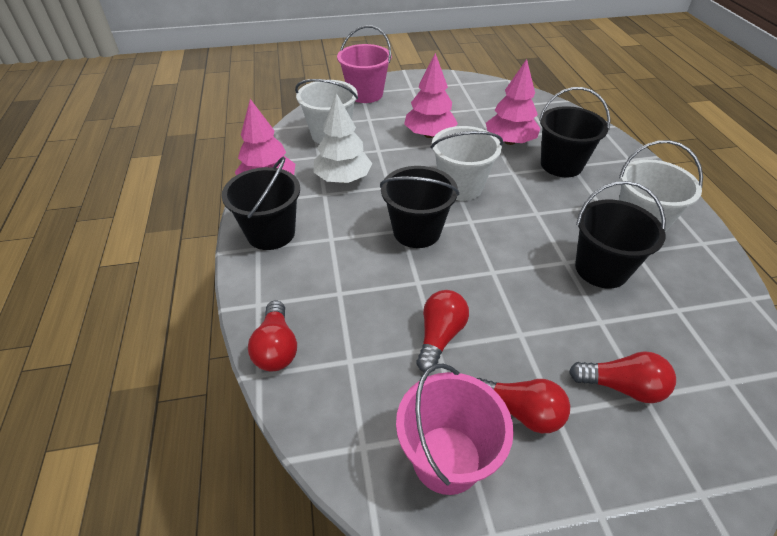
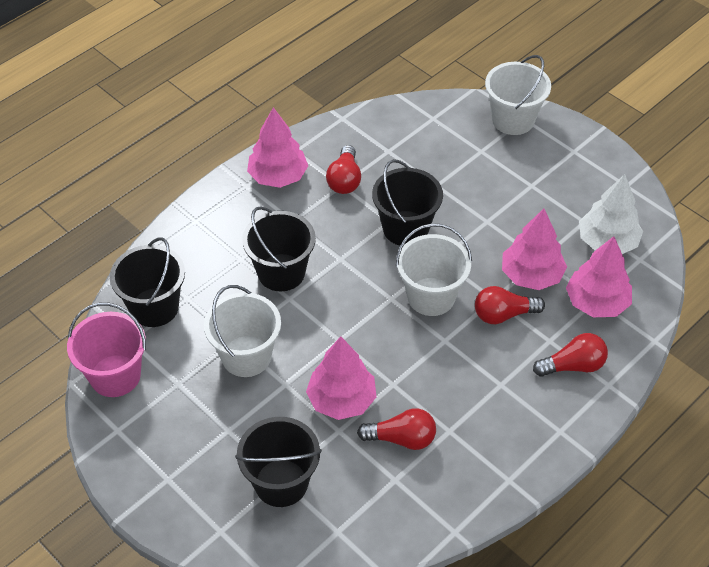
pink bucket: [337,25,392,103] [396,363,514,495] = 2 -> [67,302,146,397] = 1
pink tree: [235,99,295,175] [404,53,458,138] [486,59,540,145] = 3 -> [247,107,308,188] [306,337,376,420] [502,208,567,290] [566,236,632,317] = 4

